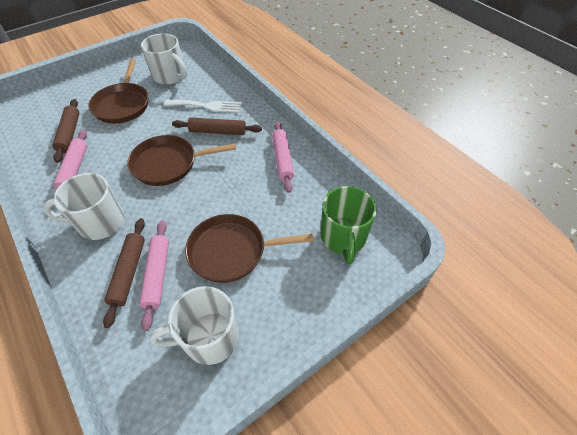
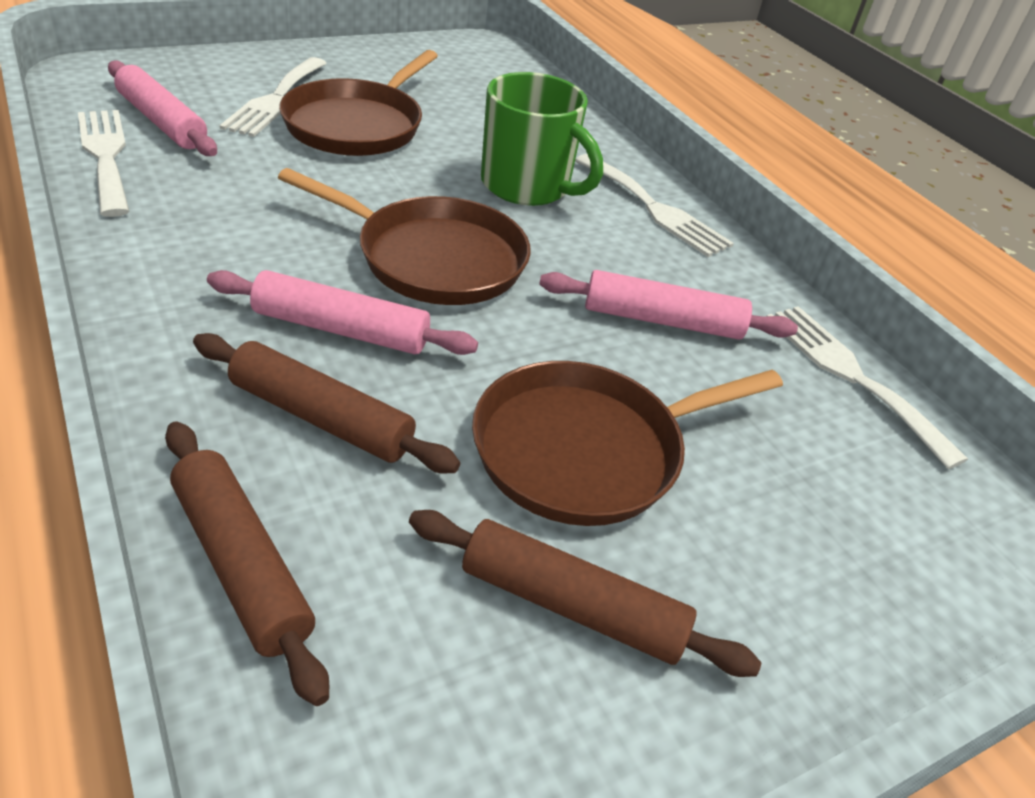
white fork: [164,100,242,113] = 1 -> [78,110,129,217] [219,57,327,137] [575,154,734,257] [767,306,968,469] = 4
white mug: [43,173,124,240] [141,33,187,85] [149,286,239,365] = 3 -> none = 0

